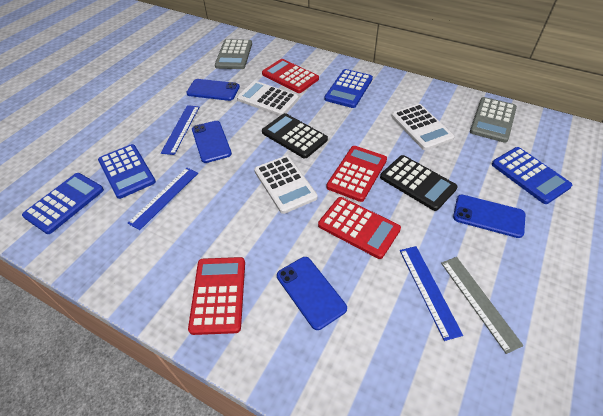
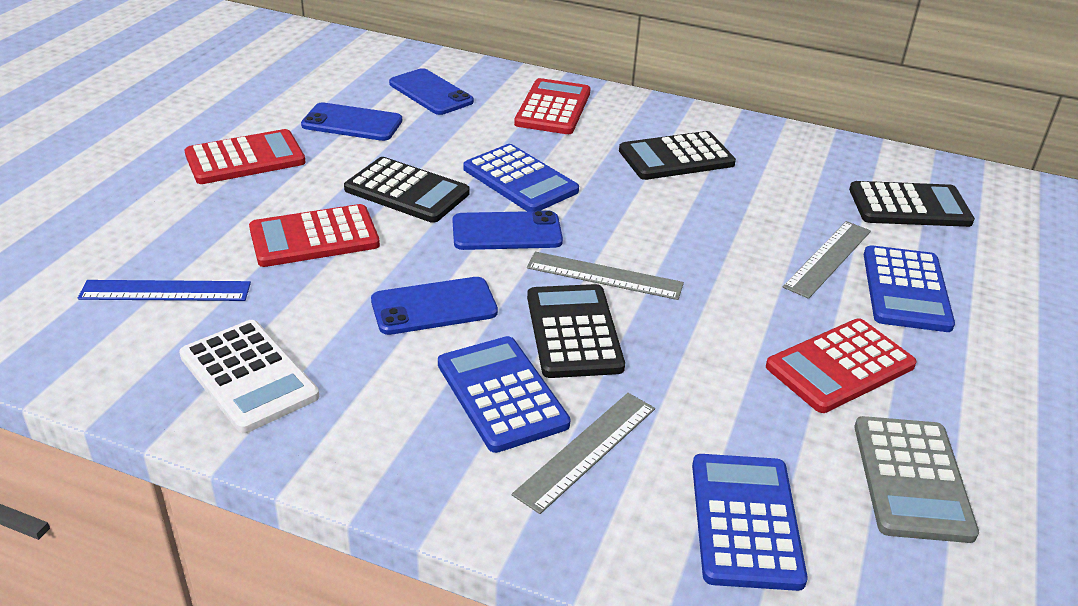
black calculator: [262,113,328,158] [380,155,458,211] = 2 -> [344,157,470,223] [527,284,625,378] [619,131,736,180] [849,181,975,227] = 4
blue ruler: [128,168,198,230] [161,105,199,155] [400,246,463,341] = 3 -> [78,280,251,301] = 1
grey calculator: [215,39,252,69] [470,97,517,143] = 2 -> [854,416,979,543] = 1
grey ruler: [441,257,524,354] = 1 -> [512,393,655,514] [527,252,684,300] [783,221,871,299] = 3
white calculator: [237,81,299,116] [254,155,318,214] [391,104,455,150] = 3 -> [179,320,319,433] = 1

